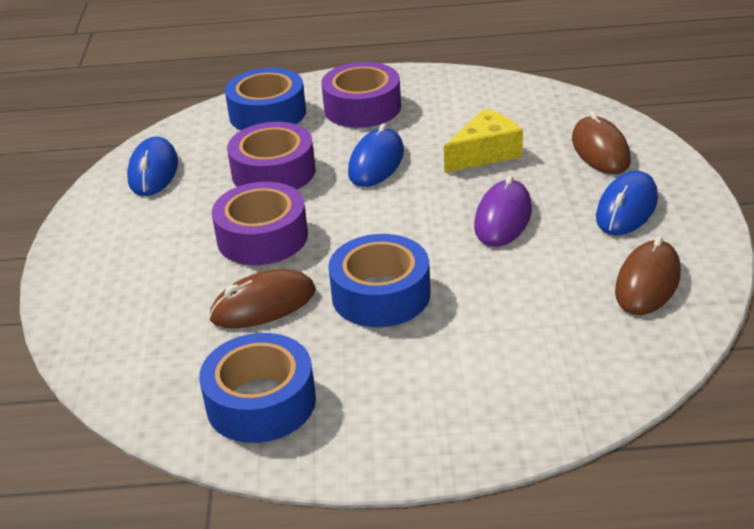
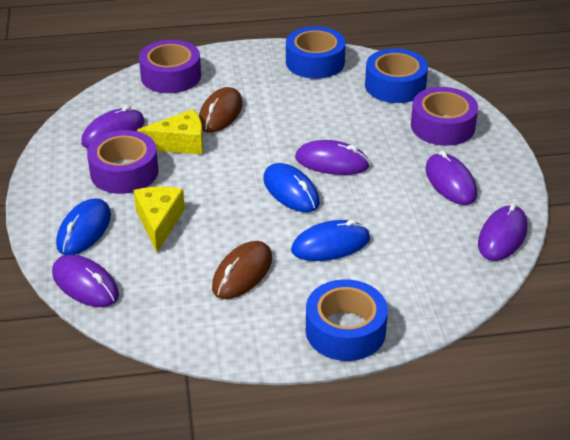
brown mouse: [209,269,316,328] [572,111,631,174] [615,236,681,315] = 3 -> [199,87,243,133] [212,241,272,299] = 2
purple mouse: [474,175,532,247] = 1 -> [52,255,119,307] [81,106,145,148] [295,140,370,175] [425,151,477,205] [478,203,528,261] = 5
yellow cheese: [444,109,523,173] = 1 -> [134,186,185,252] [137,109,203,155] = 2

